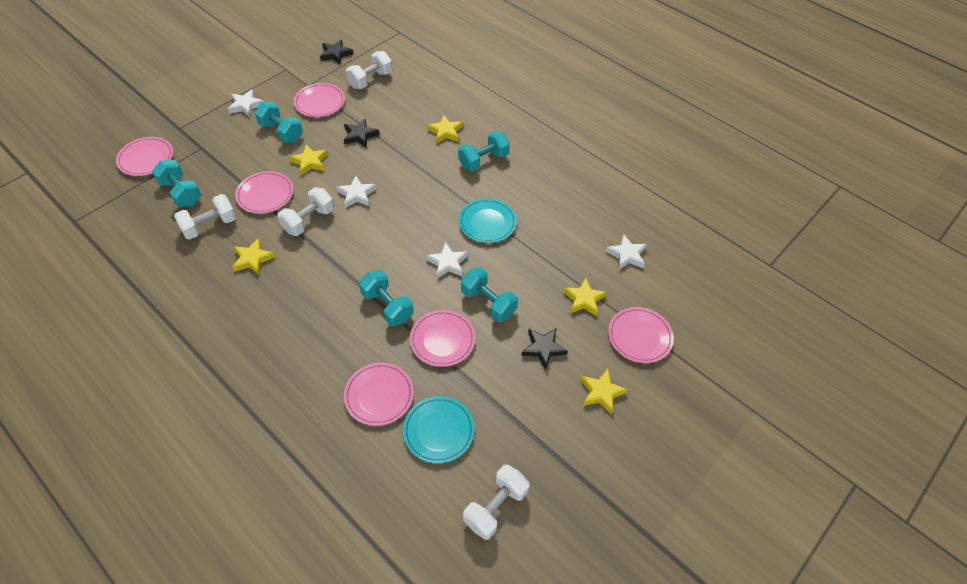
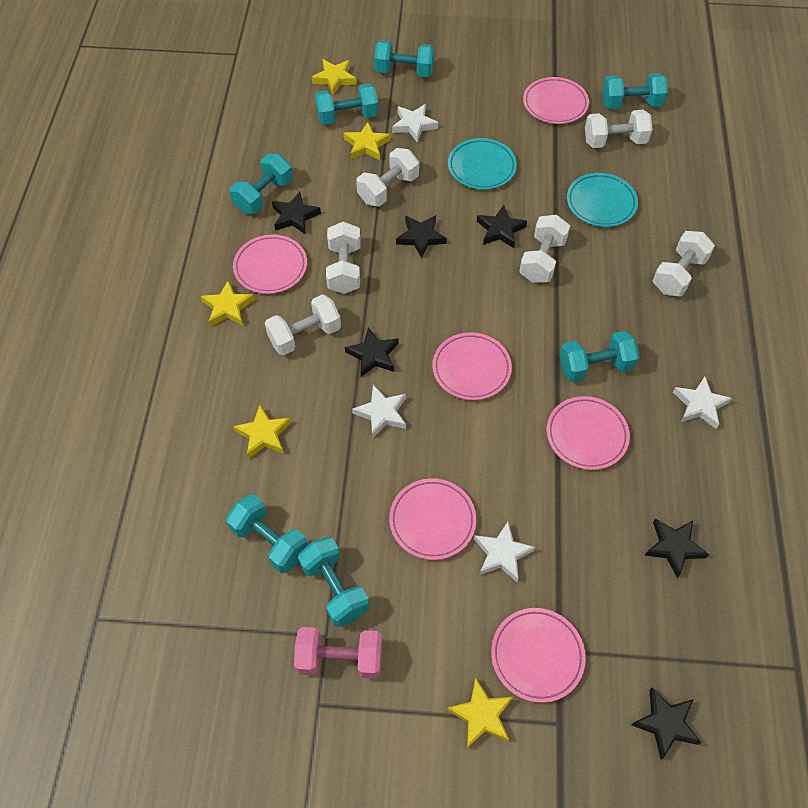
black star: [320,39,353,64] [344,119,380,148] [521,328,568,370] = 3 -> [272,192,321,234] [345,327,398,377] [396,215,447,258] [477,205,527,248] [631,688,701,759] [644,518,709,578] = 6
pink dumbbell: none = 0 -> [294,627,382,679] = 1
turquoise dumbbell: [152,160,201,207] [255,102,303,143] [359,270,414,326] [458,131,510,172] [461,267,518,322] = 5 -> [226,494,308,573] [230,154,293,214] [298,537,369,627] [315,83,378,125] [374,40,434,77] [560,331,639,382] [602,73,668,109] = 7
white dumbbell: [174,194,236,240] [277,187,334,236] [346,51,392,89] [463,465,530,540] = 4 -> [265,294,341,356] [326,222,361,294] [356,148,419,207] [519,215,570,283] [585,110,653,148] [653,231,715,296] = 6

